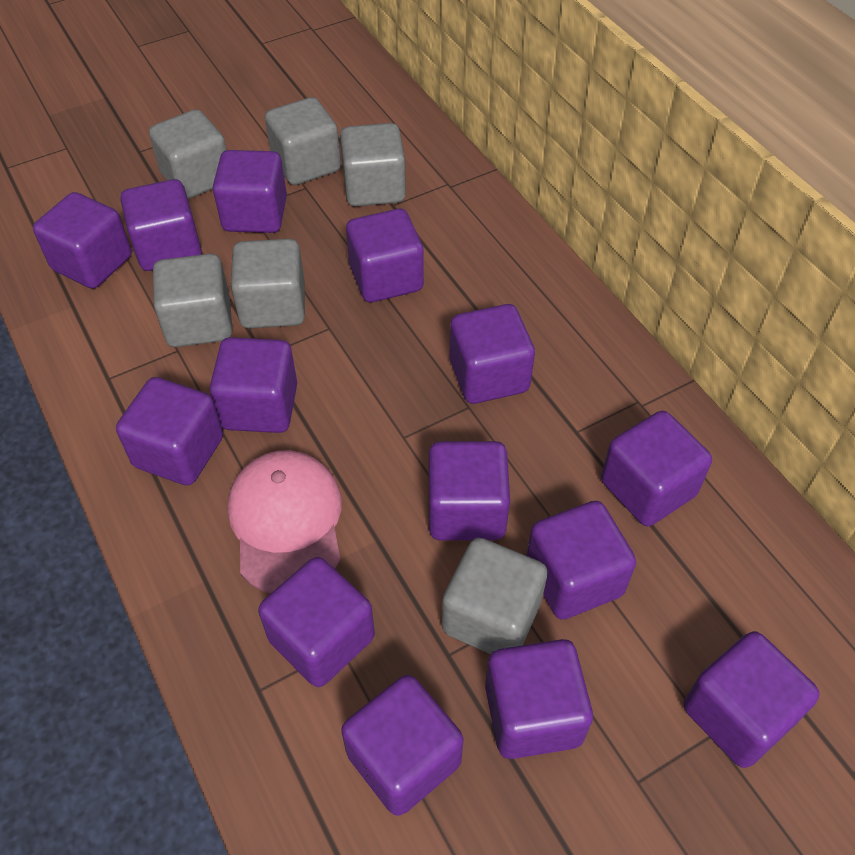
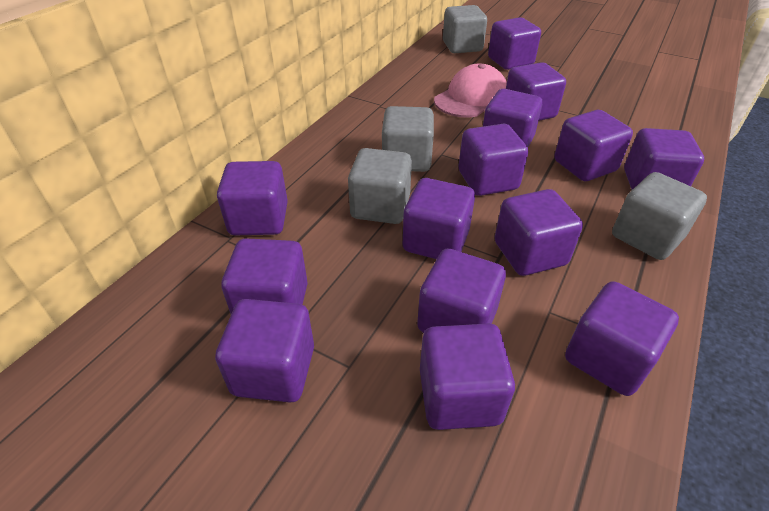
grey cube: [149,109,227,199] [153,254,232,347] [231,239,305,328] [265,97,341,185] [340,123,406,207] [442,538,547,654] = 6 -> [348,148,412,224] [382,106,434,172] [443,5,487,53] [612,172,707,260] = 4

